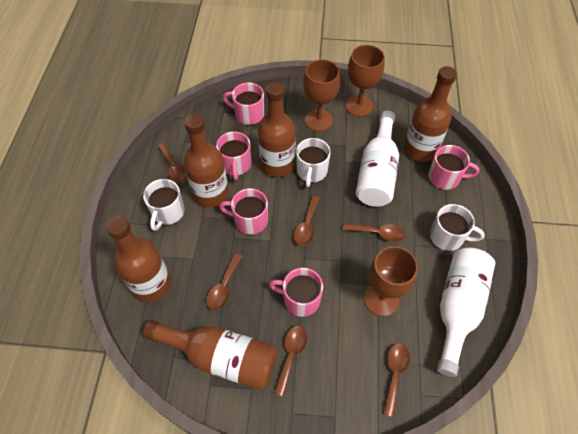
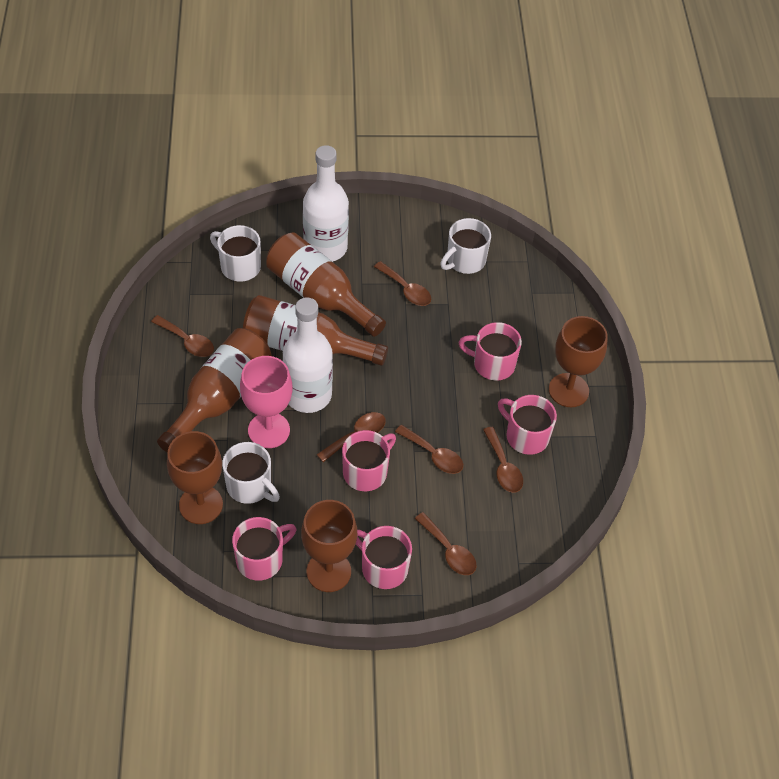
brown bottle: [106,216,171,302] [143,320,278,390] [184,114,229,208] [258,82,296,177] [404,66,457,162] = 5 -> [157,328,272,453] [243,295,388,366] [266,233,386,337] = 3
pink goblet: none = 0 -> [240,356,293,448] = 1

